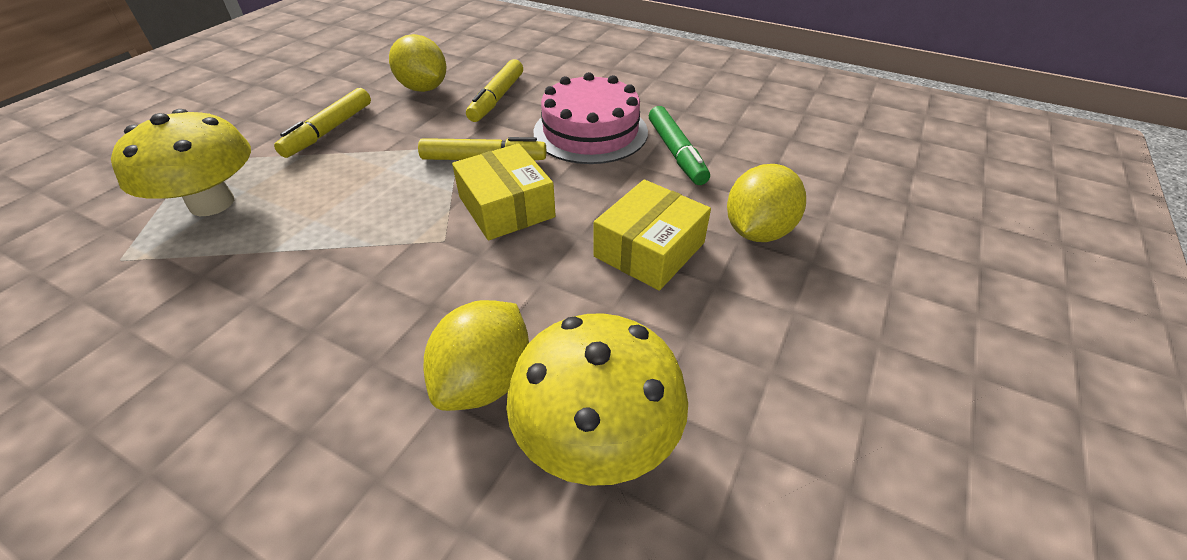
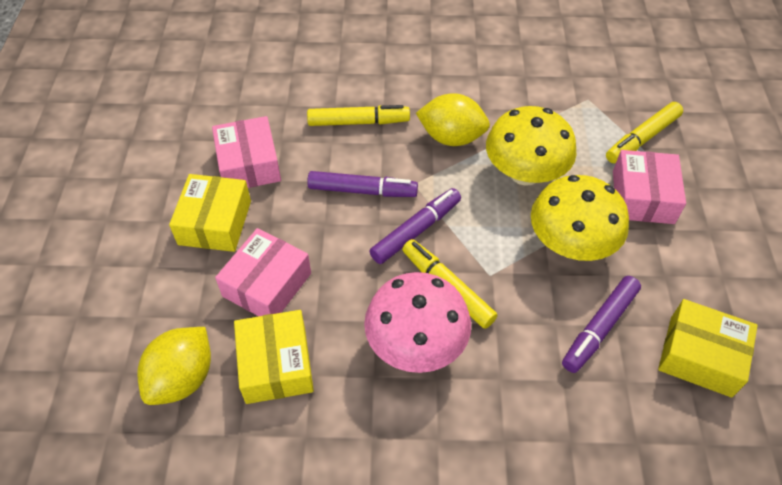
green marker: [649,106,710,185] = 1 -> none = 0
pink box: none = 0 -> [212,116,281,188] [215,228,311,316] [613,150,686,224] = 3
pink cake: [533,72,648,164] = 1 -> none = 0
pink mushroom: none = 0 -> [364,272,471,373] = 1
purple marker: none = 0 -> [307,171,418,197] [369,188,461,264] [562,276,641,373] = 3
yellow box: [452,143,556,240] [594,179,711,291] = 2 -> [169,174,251,252] [234,310,314,404] [658,299,758,398] = 3
yellow lemon: [389,34,446,92] [423,300,529,411] [727,164,806,242] = 3 -> [137,327,211,405] [416,93,490,146] = 2

